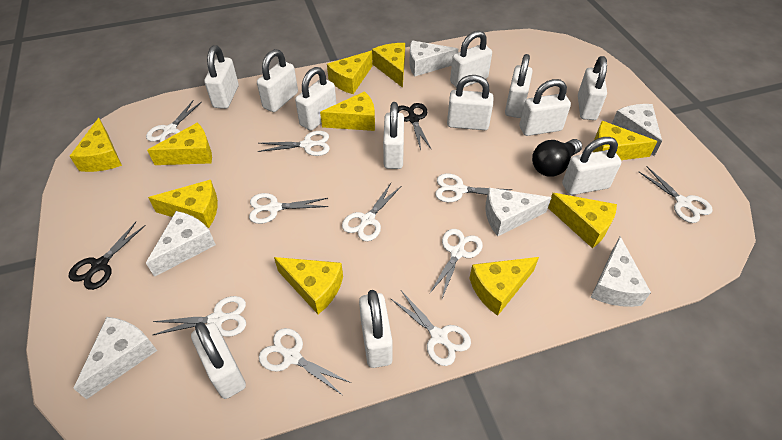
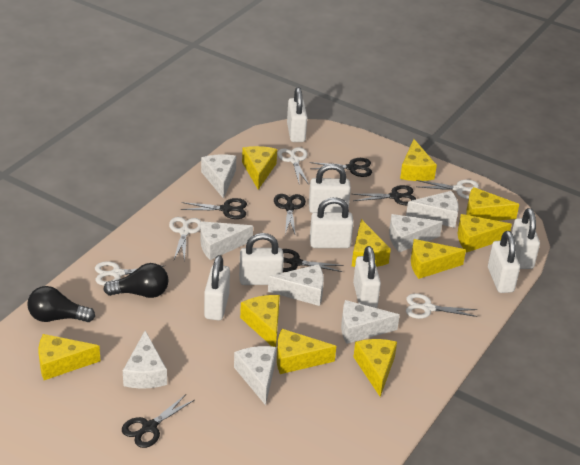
black light bulb: [532,139,582,177] = 1 -> [27,286,95,322] [103,263,169,298] = 2
black scissors: [69,222,146,290] [398,103,432,150] = 2 -> [122,394,194,448] [181,198,247,219] [274,194,306,236] [282,249,343,272] [310,158,372,177] [353,185,416,205] = 6
white cheese: [73,317,157,400] [146,211,216,277] [409,40,458,77] [485,188,552,237] [590,237,651,307] [612,104,662,156] = 6 -> [123,331,167,389] [200,221,253,260] [201,154,236,199] [234,346,276,405] [268,264,324,306] [341,300,400,344] [389,214,443,252] [406,191,459,228] = 8
white padlock: [191,322,246,399] [204,45,239,109] [257,49,298,112] [295,67,337,131] [359,290,393,368] [383,102,404,169] [447,75,493,130] [450,31,492,88] [505,54,533,118] [519,79,571,136] [562,137,621,195] [578,56,607,120] = 12 -> [204,255,230,321] [239,233,284,285] [287,87,307,142] [309,163,351,213] [310,197,354,248] [353,246,381,308] [488,231,520,293] [512,208,540,269] = 8
white scissors: [146,100,202,142] [153,296,246,337] [249,193,328,224] [258,131,330,156] [259,328,351,395] [342,183,401,241] [391,291,471,366] [429,229,483,298] [435,174,513,202] [638,167,713,223] = 10 -> [95,261,164,286] [169,217,201,262] [277,147,309,185] [406,293,478,319] [416,180,479,199] = 5

